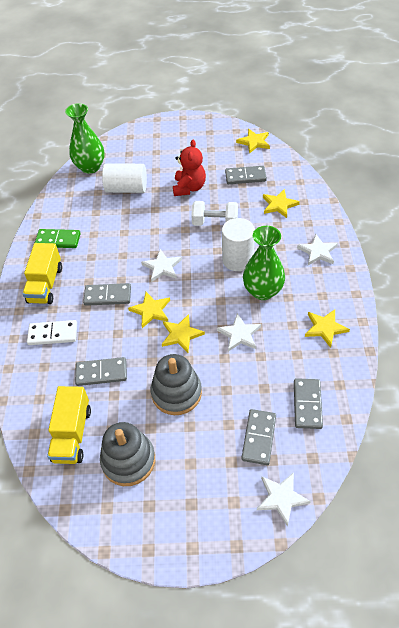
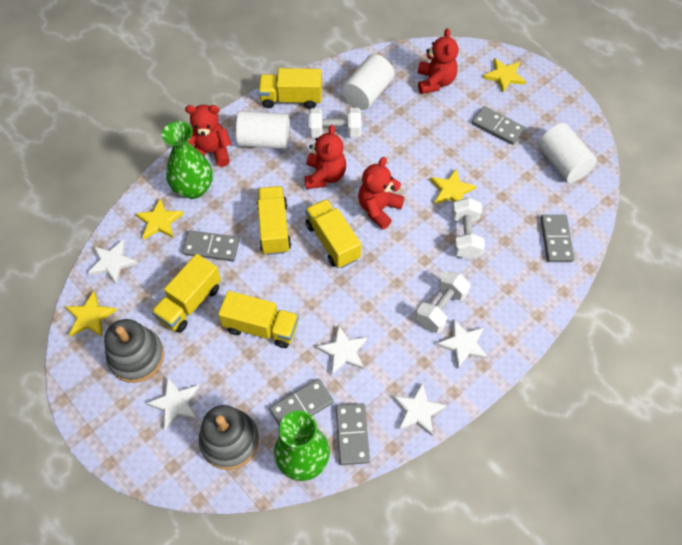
green domino: [35,229,81,248] = 1 -> none = 0
red teddy bear: [173,140,206,196] = 1 -> [185,105,231,167] [304,125,346,189] [358,157,405,229] [418,28,458,94] = 4
white cylinder: [102,163,147,193] [222,218,255,271] = 2 -> [236,111,289,149] [342,54,394,110] [538,123,597,183] = 3
white domino: [27,320,77,345] = 1 -> none = 0
white dumbbell: [191,201,238,226] = 1 -> [309,108,361,138] [416,271,470,333] [452,198,485,259] = 3
white star: [141,249,182,282] [217,313,261,351] [257,472,311,527] [297,234,338,265] = 4 -> [88,239,138,284] [146,377,199,430] [316,325,367,374] [393,382,447,436] [436,319,488,369] = 5
yellow star: [128,292,170,328] [162,314,205,353] [236,129,270,154] [263,189,300,218] [305,309,350,348] = 5 -> [66,291,117,337] [135,199,184,239] [430,169,477,204] [483,58,526,93] = 4
yellow truck: [23,243,62,304] [47,386,91,464] = 2 -> [151,254,221,333] [218,291,299,348] [257,186,291,255] [258,68,322,109] [305,199,361,268] = 5

